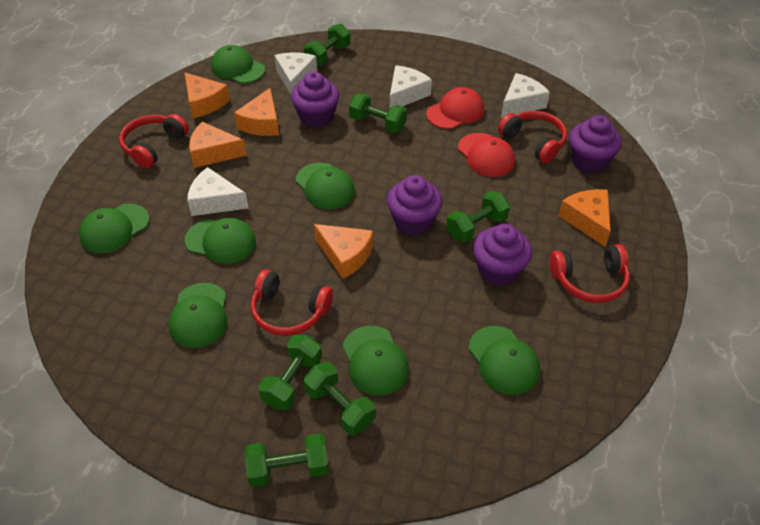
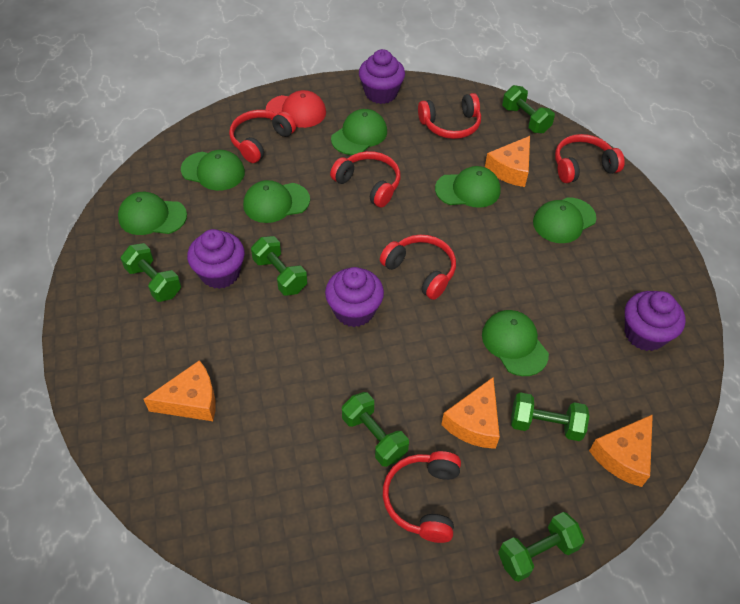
orange cheese: [185,73,230,118] [189,122,247,168] [234,88,279,136] [314,224,373,279] [558,189,611,247] = 5 -> [144,360,216,421] [441,377,500,449] [485,136,530,187] [589,414,653,487] = 4
red cap: [426,87,484,129] [458,133,515,177] = 2 -> [266,90,326,128] = 1
red headphones: [119,114,189,169] [251,269,333,336] [498,111,567,164] [550,244,630,303] = 4 -> [229,110,296,163] [330,151,400,207] [380,235,456,300] [383,451,461,543] [418,93,481,139] [555,134,625,183] = 6
white cheese: [187,167,248,216] [274,52,317,94] [390,65,432,107] [501,73,550,118] = 4 -> none = 0

